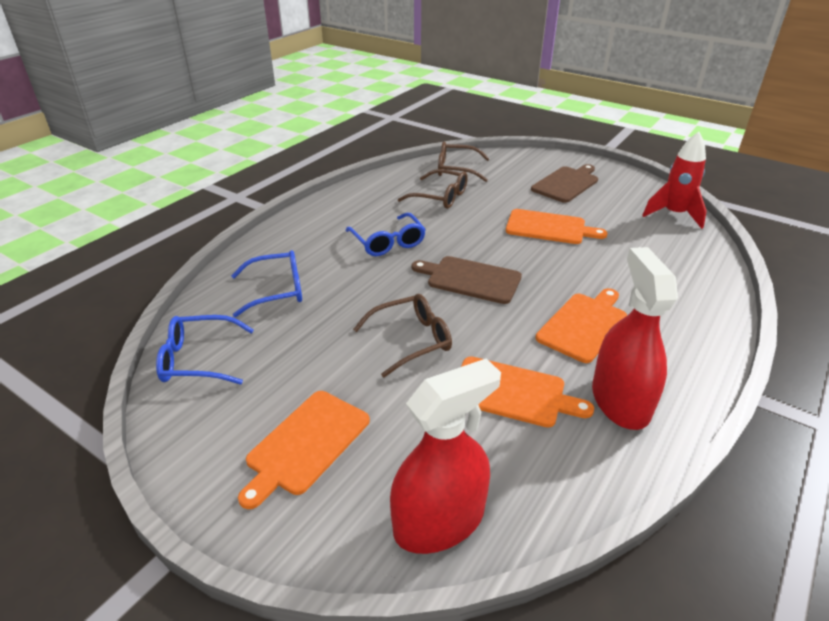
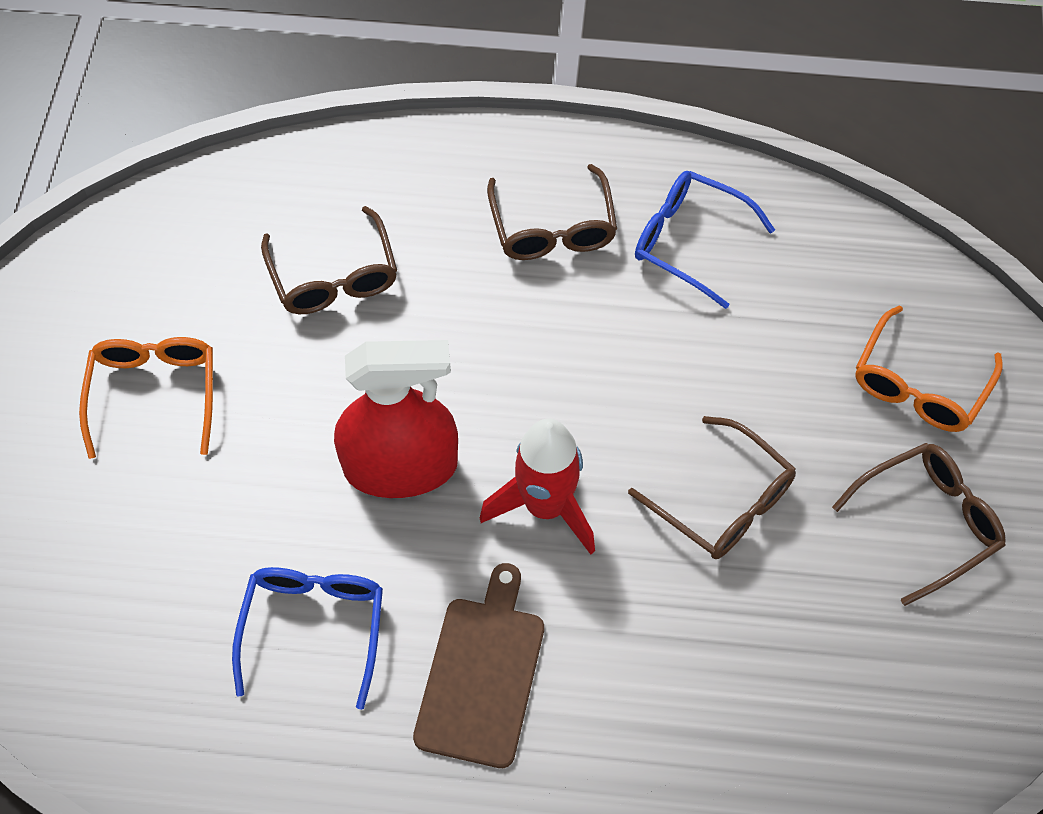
blue glasses: [156,315,254,385] [231,250,302,317] [345,213,426,256] = 3 -> [232,567,383,710] [635,171,775,309] = 2
brown cutting board: [412,256,522,304] [531,164,598,203] = 2 -> [413,563,544,768] = 1
brown glasses: [353,294,452,378] [398,169,468,209] [438,142,490,182] = 3 -> [261,206,397,314] [487,164,617,260] [628,416,796,559] [832,443,1006,606] = 4
orange cutting board: [238,391,370,509] [461,357,594,428] [506,209,608,244] [536,288,627,363] = 4 -> none = 0
orange glasses: none = 0 -> [79,337,213,459] [855,305,1003,432] = 2
red spray bottle: [390,358,501,554] [592,247,678,430] = 2 -> [334,340,458,498] = 1

